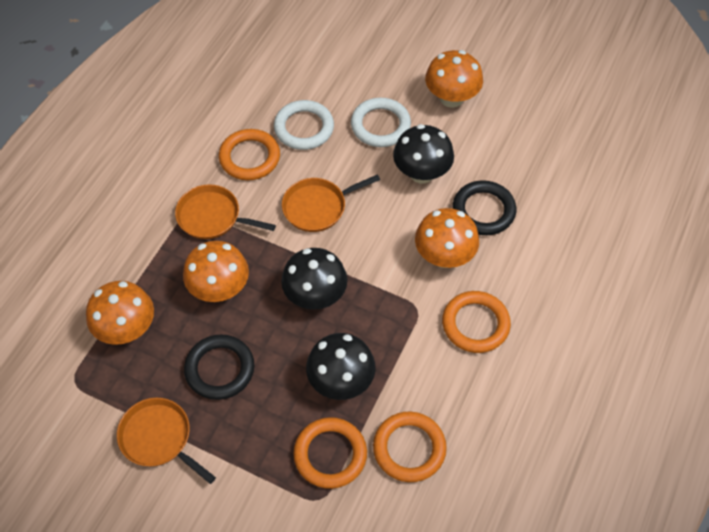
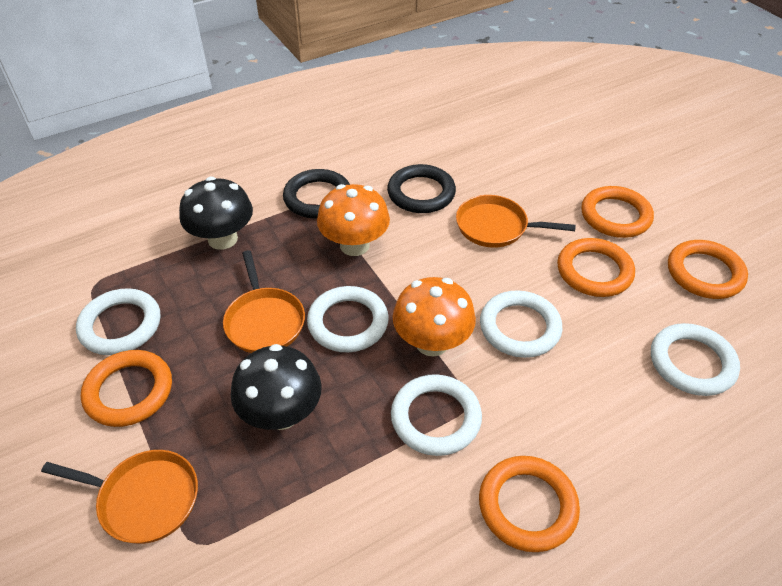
black mushroom: [281,248,347,310] [306,333,376,400] [393,124,454,184] = 3 -> [179,177,253,250] [231,344,322,430] = 2
orange mushroom: [86,281,154,345] [183,241,249,302] [415,208,479,268] [425,50,483,108] = 4 -> [317,184,390,256] [393,277,476,357] = 2
orange ring: [219,129,280,180] [293,417,367,489] [373,412,447,482] [442,291,511,353] = 4 -> [81,350,172,427] [479,456,580,552] [557,238,635,297] [581,186,654,238] [668,240,748,299] = 5
white ring: [274,100,334,150] [351,98,411,147] = 2 -> [76,288,161,355] [307,286,389,352] [391,374,482,456] [480,291,562,358] [651,323,740,396] = 5

